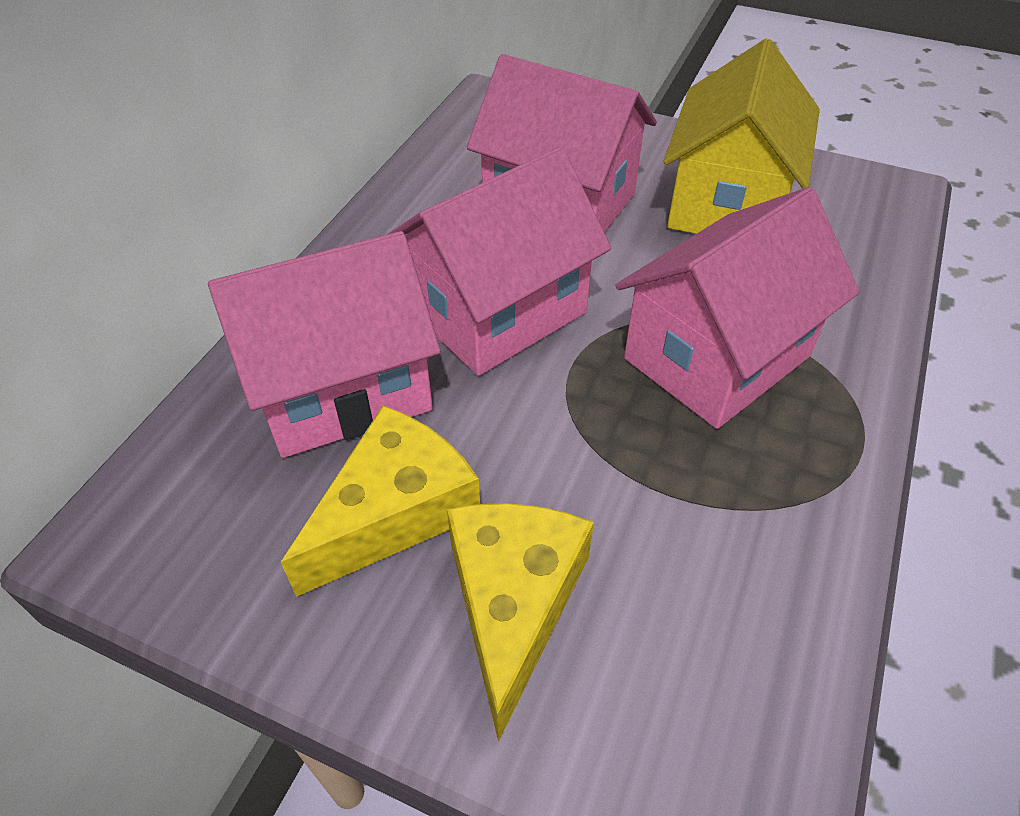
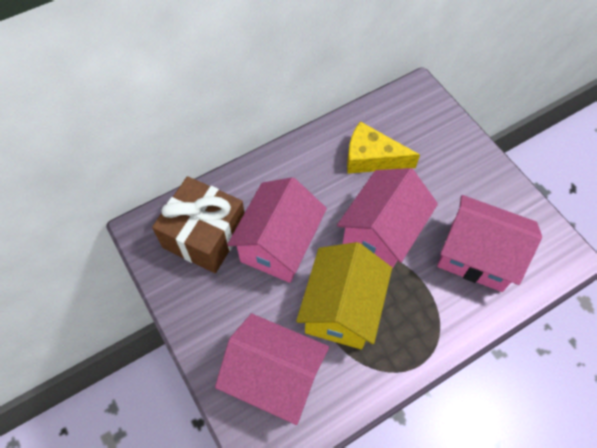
brown gift: none = 0 -> [152,176,245,273] = 1
yellow cheese: [281,406,480,597] [447,503,594,742] = 2 -> [347,121,420,173] = 1

